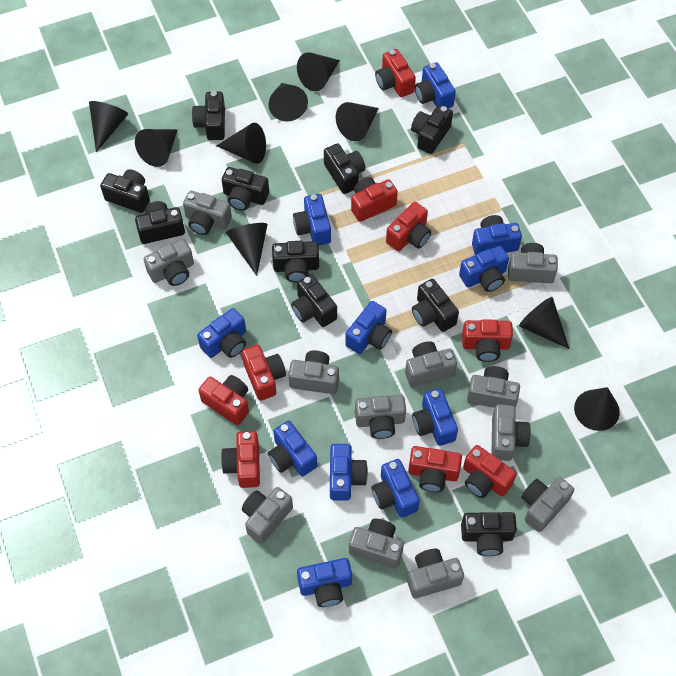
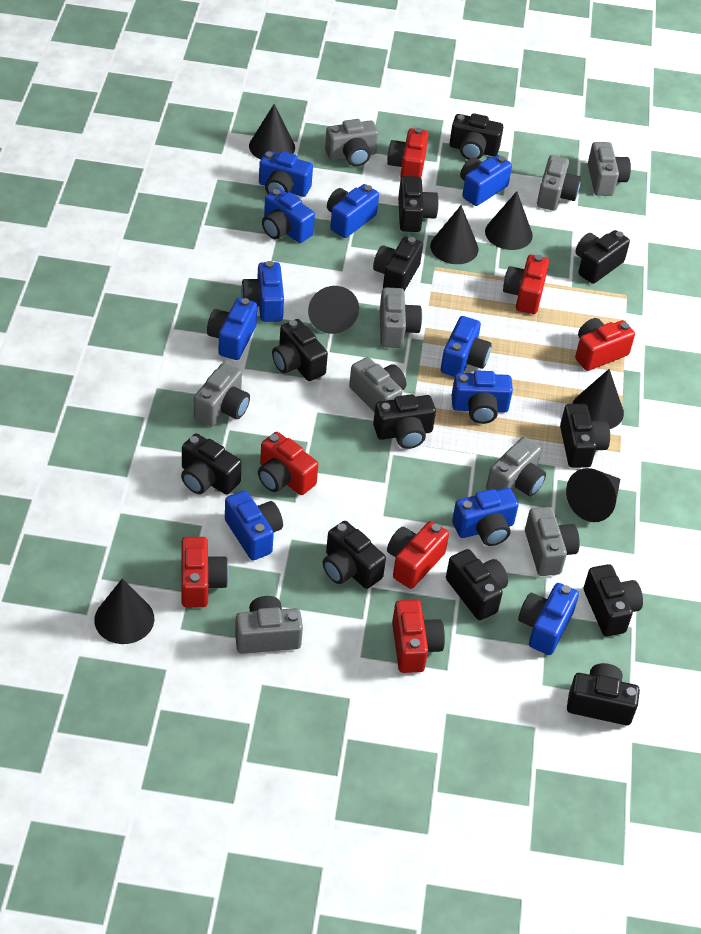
black camera: [100,169,150,213] [135,201,185,244] [192,91,225,140] [222,167,269,211] [272,241,319,282] [291,274,337,327] [324,144,365,194] [411,105,453,154] [412,279,459,332] [461,512,517,556] = 10 -> [181,433,242,495] [272,319,328,381] [323,521,386,589] [373,236,423,291] [373,394,436,449] [398,176,439,232] [446,549,508,620] [450,113,503,160] [560,404,610,468] [567,663,640,725] [575,230,630,284] [584,564,643,636] = 12
black cone: [89,101,128,152] [135,129,178,167] [216,123,266,164] [226,223,268,276] [269,83,308,121] [297,52,340,91] [336,102,379,141] [519,297,569,349] [574,387,620,431] = 9 -> [94,579,154,644] [249,104,295,160] [308,286,359,334] [430,205,478,264] [485,191,533,250] [566,468,620,522] [572,369,624,429] = 7
grey camera: [144,239,194,286] [183,191,232,235] [242,487,293,544] [288,350,339,394] [349,519,404,569] [355,395,406,439] [405,341,457,387] [407,549,464,599] [467,366,520,408] [491,404,531,461] [508,243,558,283] [521,477,574,532] = 12 -> [194,363,250,427] [235,596,303,654] [325,119,379,167] [349,357,406,412] [380,287,422,348] [486,437,546,497] [525,507,580,576] [537,155,581,211] [588,142,631,196] = 9
red camera: [199,375,249,425] [221,431,260,488] [242,345,286,401] [351,177,398,222] [375,49,416,97] [386,202,431,251] [408,446,462,492] [462,320,513,362] [463,445,517,498] = 9 -> [181,537,229,608] [258,432,318,495] [387,128,428,178] [387,521,449,589] [392,600,445,673] [503,255,549,314] [575,318,635,371] = 7

